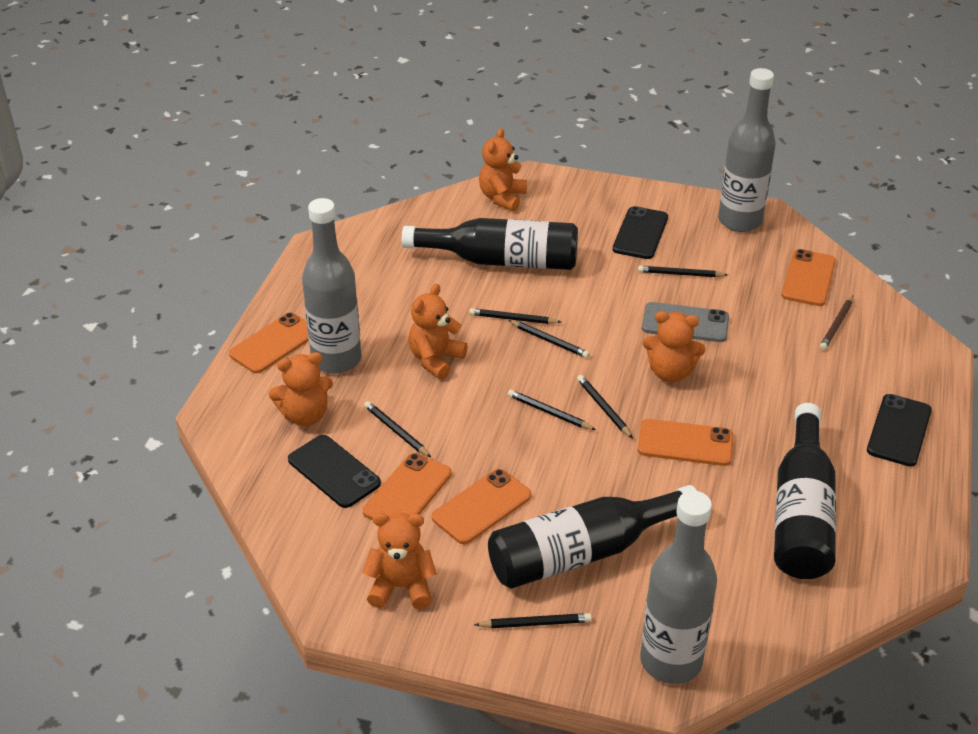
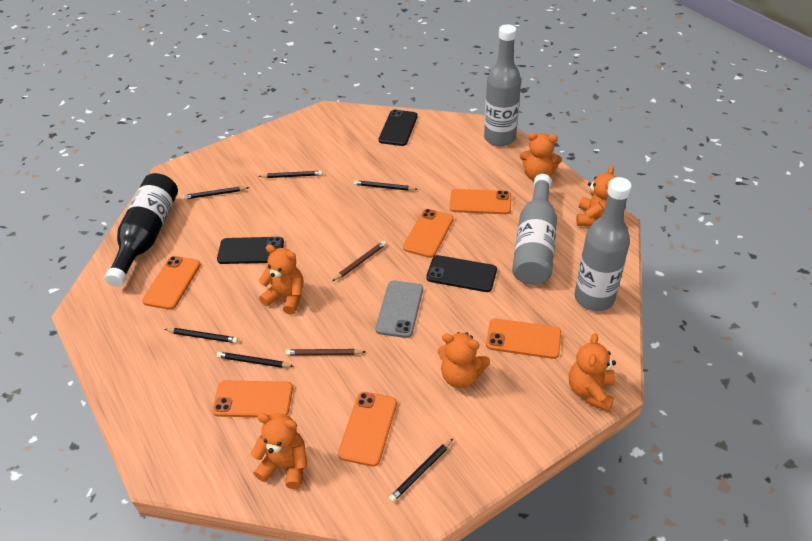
black bottle: [402,218,578,270] [488,485,697,589] [774,403,836,579] = 3 -> [105,173,178,287] = 1
black pencil: [364,401,431,457] [469,308,561,324] [474,613,592,628] [508,320,590,358] [508,390,596,430] [577,375,633,438] [638,266,728,277] = 7 -> [165,328,238,343] [183,187,249,200] [217,352,294,368] [259,171,323,178] [354,180,418,191] [389,439,453,502] = 6
brown pencil: [820,296,853,350] = 1 -> [285,349,366,356] [333,241,386,281] = 2
orange phone: [229,312,309,373] [363,453,452,520] [432,469,532,544] [638,419,734,466] [781,249,836,306] = 5 -> [142,256,201,310] [212,381,293,417] [338,392,397,467] [403,209,454,258] [450,189,511,214] [486,319,561,359] = 6
orange teddy bear: [269,352,333,426] [362,513,437,609] [408,284,468,379] [479,128,527,211] [643,311,706,382] = 5 -> [251,414,307,489] [258,244,303,315] [438,332,490,388] [520,132,562,181] [569,333,616,412] [576,165,616,226] = 6

